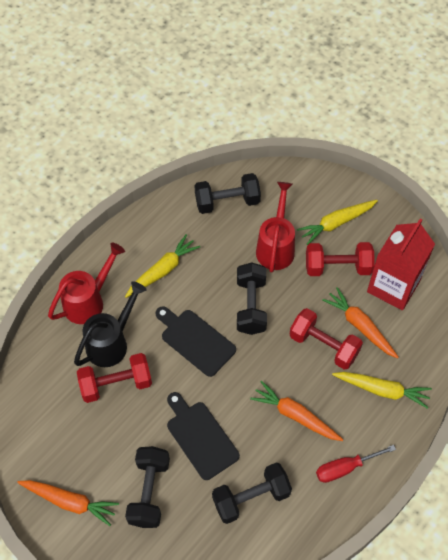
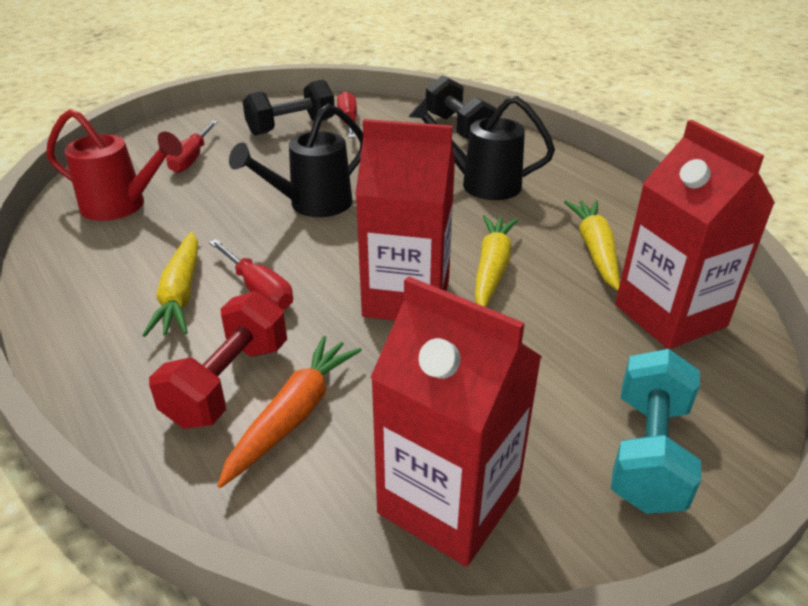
black cutting board: [156,306,236,377] [167,392,240,480] = 2 -> none = 0
black dumbbell: [125,446,170,528] [194,173,261,214] [212,462,292,524] [237,262,267,335] = 4 -> [242,80,335,135] [426,75,497,139] = 2
black watering can: [74,281,147,367] = 1 -> [229,104,363,217] [408,96,555,200] = 2
orange carrot: [17,480,119,526] [250,381,344,441] [322,287,399,359] = 3 -> [217,336,362,488] = 1
red carton: [367,218,435,310] = 1 -> [355,119,455,321] [370,276,542,567] [615,120,775,349] = 3
red dumbbell: [77,353,152,403] [290,308,363,370] [306,242,375,276] = 3 -> [149,291,287,429] = 1
red screwdriver: [316,445,396,483] = 1 -> [166,121,218,173] [209,239,293,310] [337,91,357,138] = 3
red watering can: [48,243,125,324] [256,182,295,272] = 2 -> [46,109,183,221] = 1
turquoise dumbbell: none = 0 -> [611,349,701,514] = 1

